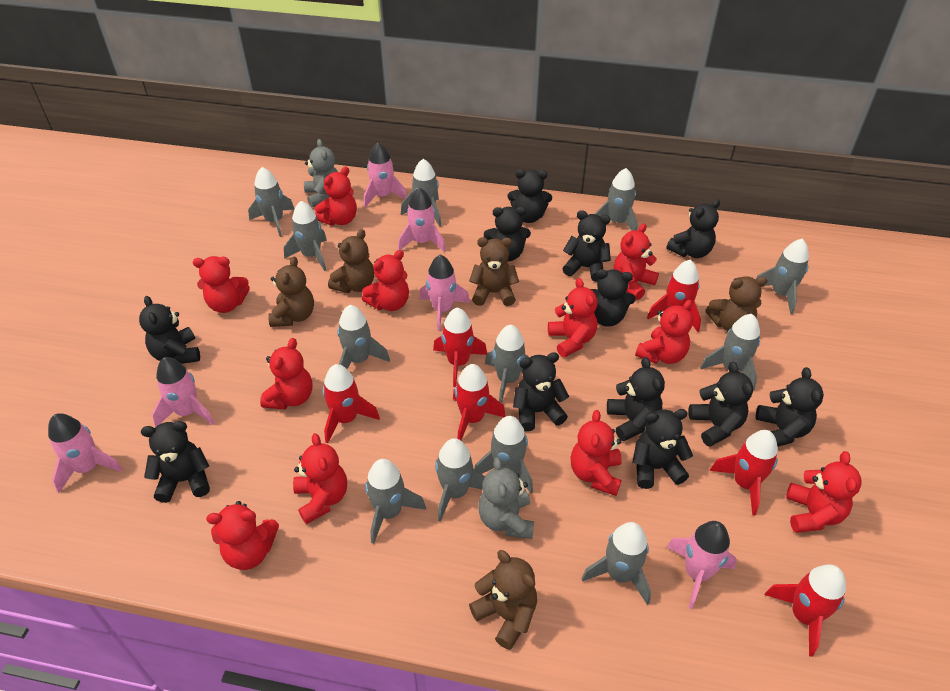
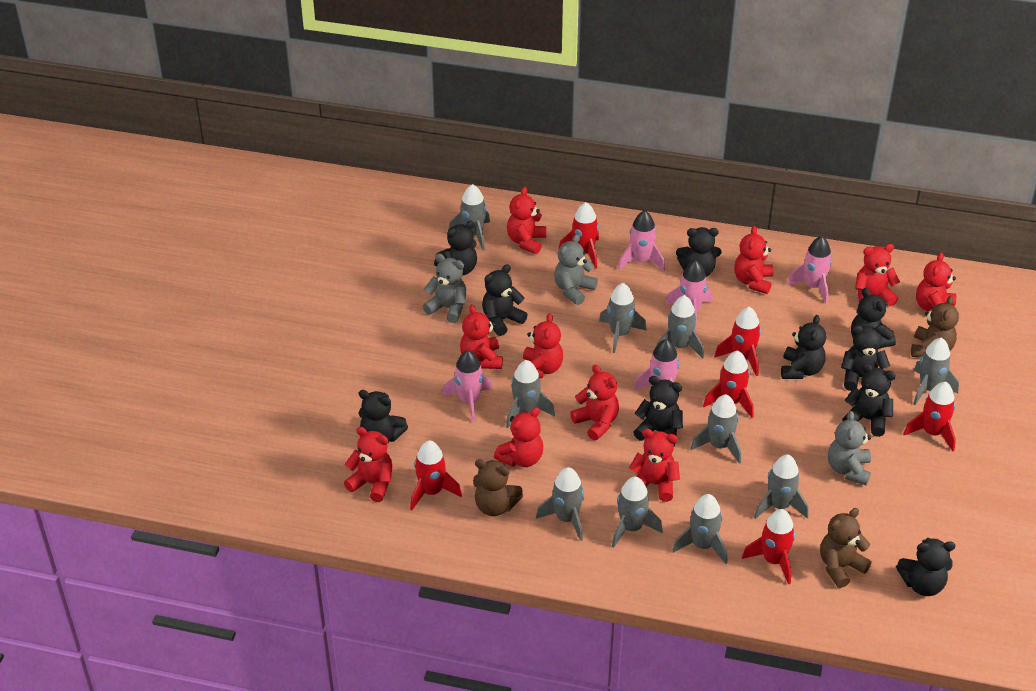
black teddy bear: [139,296,200,364] [141,421,210,503] [484,207,531,261] [508,169,552,223] [513,352,569,432] [563,210,611,282] [591,269,636,327] [607,357,665,441] [632,409,693,489] [666,199,720,258] [688,362,753,447] [756,367,824,447] = 12 -> [359,390,408,442] [434,221,477,275] [482,264,528,336] [633,376,683,446] [676,227,721,277] [781,315,826,379] [841,325,890,391] [842,363,896,437] [851,288,896,348] [896,538,956,596] = 10
brown teddy bear: [268,256,314,327] [328,229,374,293] [469,237,519,306] [469,550,537,650] [705,276,768,331] = 5 -> [473,459,523,516] [820,508,872,588] [911,295,959,358] = 3
grey rocket: [248,167,294,237] [284,201,327,271] [337,305,390,369] [365,459,426,544] [401,159,441,227] [435,438,485,522] [474,416,533,493] [485,325,530,403] [581,522,651,605] [595,168,638,231] [700,314,760,391] [755,239,809,314] = 12 -> [449,184,490,250] [506,360,555,428] [536,467,584,541] [599,283,647,353] [612,477,663,548] [656,295,704,358] [672,494,727,564] [690,394,741,464] [754,454,809,519] [913,337,959,405] = 10
grey teddy bear: [304,139,338,208] [478,457,534,539] = 2 -> [423,253,467,323] [554,234,598,305] [828,411,871,485] = 3
pink rocket: [48,413,123,493] [152,357,215,427] [364,143,407,208] [398,187,446,252] [419,254,470,331] [666,521,737,609] = 6 -> [442,350,493,423] [618,211,665,271] [633,339,680,403] [665,260,712,330] [786,236,832,304] = 5
red teddy bear: [193,256,250,313] [206,501,279,570] [260,338,312,409] [293,433,347,524] [315,167,357,226] [362,250,409,311] [548,278,598,357] [571,410,622,496] [614,223,659,300] [635,300,693,364] [786,451,862,533] = 11 -> [344,427,392,502] [460,304,503,369] [494,407,543,467] [507,187,546,254] [523,313,563,378] [570,364,619,440] [629,429,680,502] [734,226,773,294] [855,244,900,306] [916,252,956,311] = 10

